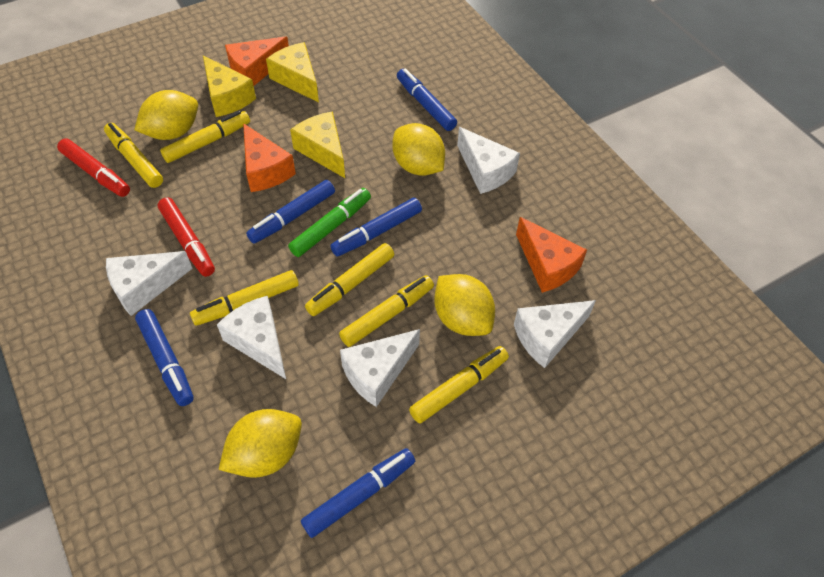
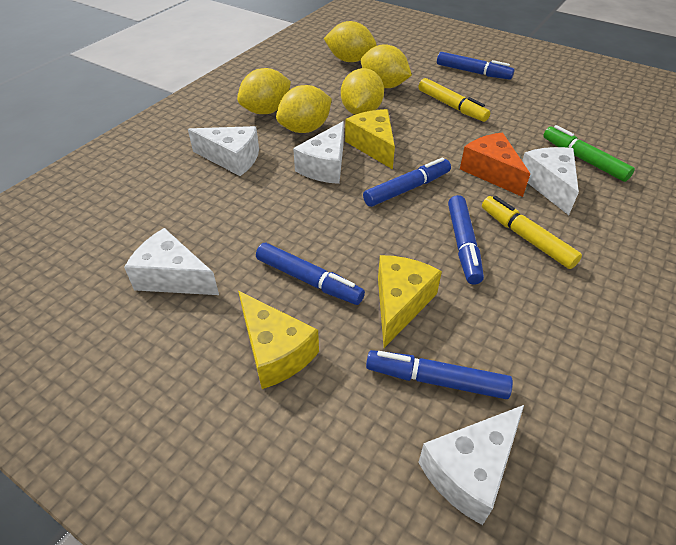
orange cheese: [225,36,289,86] [243,123,296,192] [516,217,587,293] = 3 -> [460,132,530,197] = 1
red marker: [57,138,130,197] [158,197,215,277] = 2 -> none = 0
yellow lemon: [134,90,198,140] [219,409,302,478] [392,123,445,176] [434,274,495,336] = 4 -> [237,68,291,114] [276,85,332,133] [324,21,376,62] [341,68,384,115] [361,44,412,88] = 5
yellow marker: [104,123,163,188] [160,111,250,163] [190,270,299,326] [305,243,394,316] [339,275,434,347] [409,346,509,423] = 6 -> [418,78,490,122] [482,196,582,269] = 2

